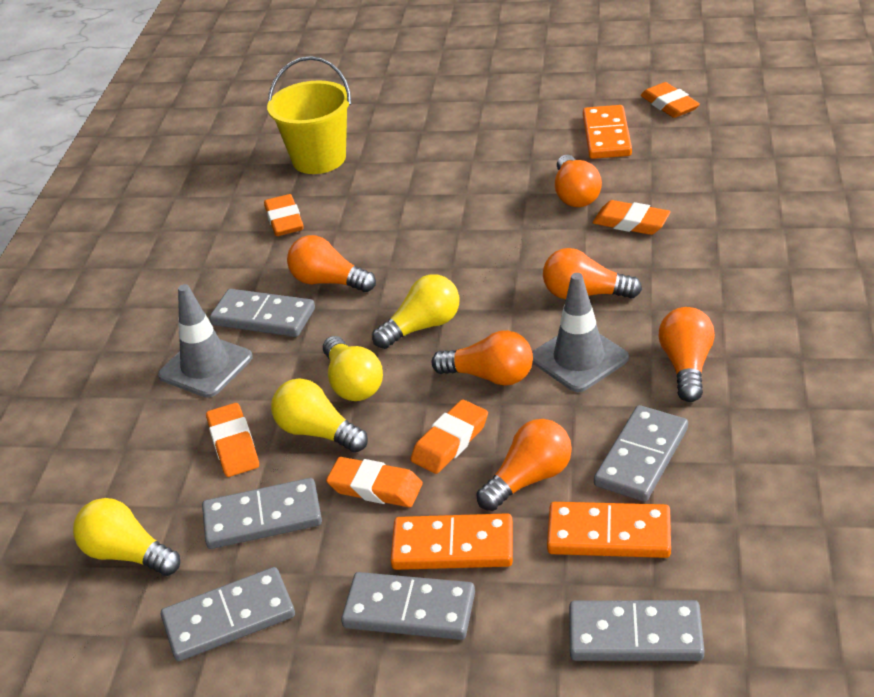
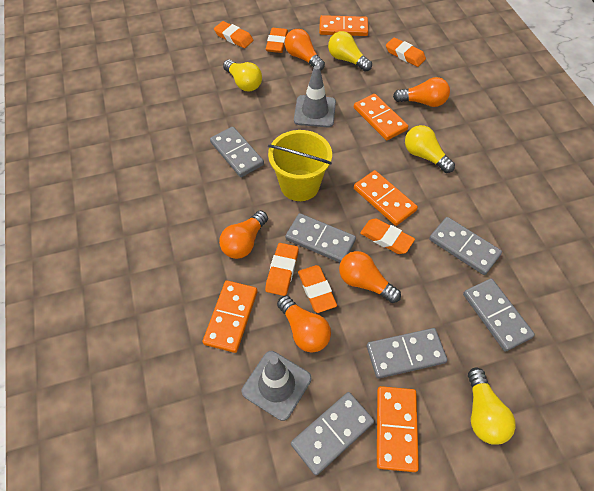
orange domino: [391,513,513,570] [547,502,671,558] [583,105,632,159] = 3 -> [203,281,257,353] [319,15,368,36] [354,94,408,140] [354,170,418,226] [377,386,419,472] = 5
orange light bulb: [287,235,376,292] [432,330,533,386] [476,419,572,511] [543,248,642,299] [555,155,602,207] [659,307,715,402] = 6 -> [219,210,268,259] [277,295,331,353] [285,29,325,70] [339,251,401,303] [393,77,450,107] = 5

